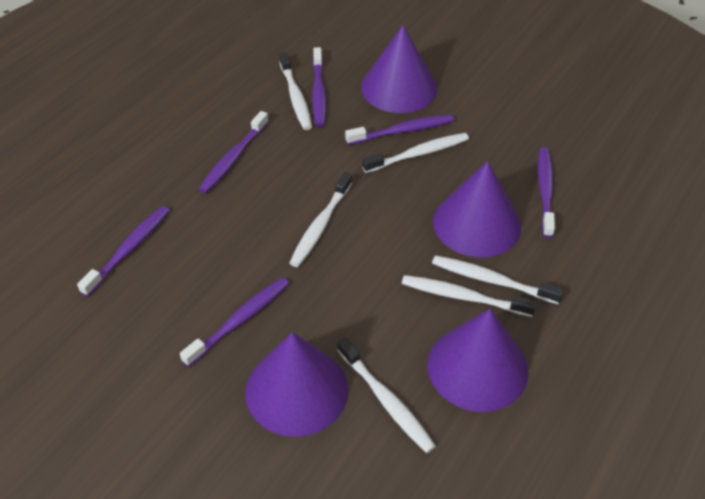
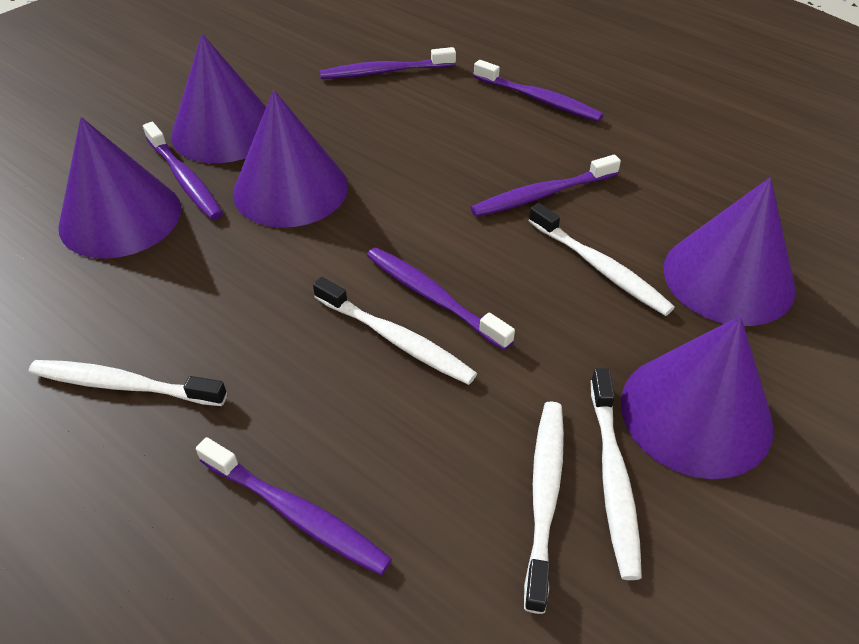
purple cone: [245,332,348,437] [361,25,437,113] [427,309,528,412] [433,161,521,258] = 4 -> [58,117,181,259] [171,34,266,163] [233,90,348,228] [621,316,774,479] [663,177,796,326] = 5
white toothbrush: [279,52,312,130] [289,172,352,267] [337,337,436,453] [362,133,469,173] [402,275,537,317] [432,255,564,304] = 6 -> [29,360,227,406] [313,277,477,385] [524,401,564,614] [529,203,675,316] [591,368,642,580] = 5

